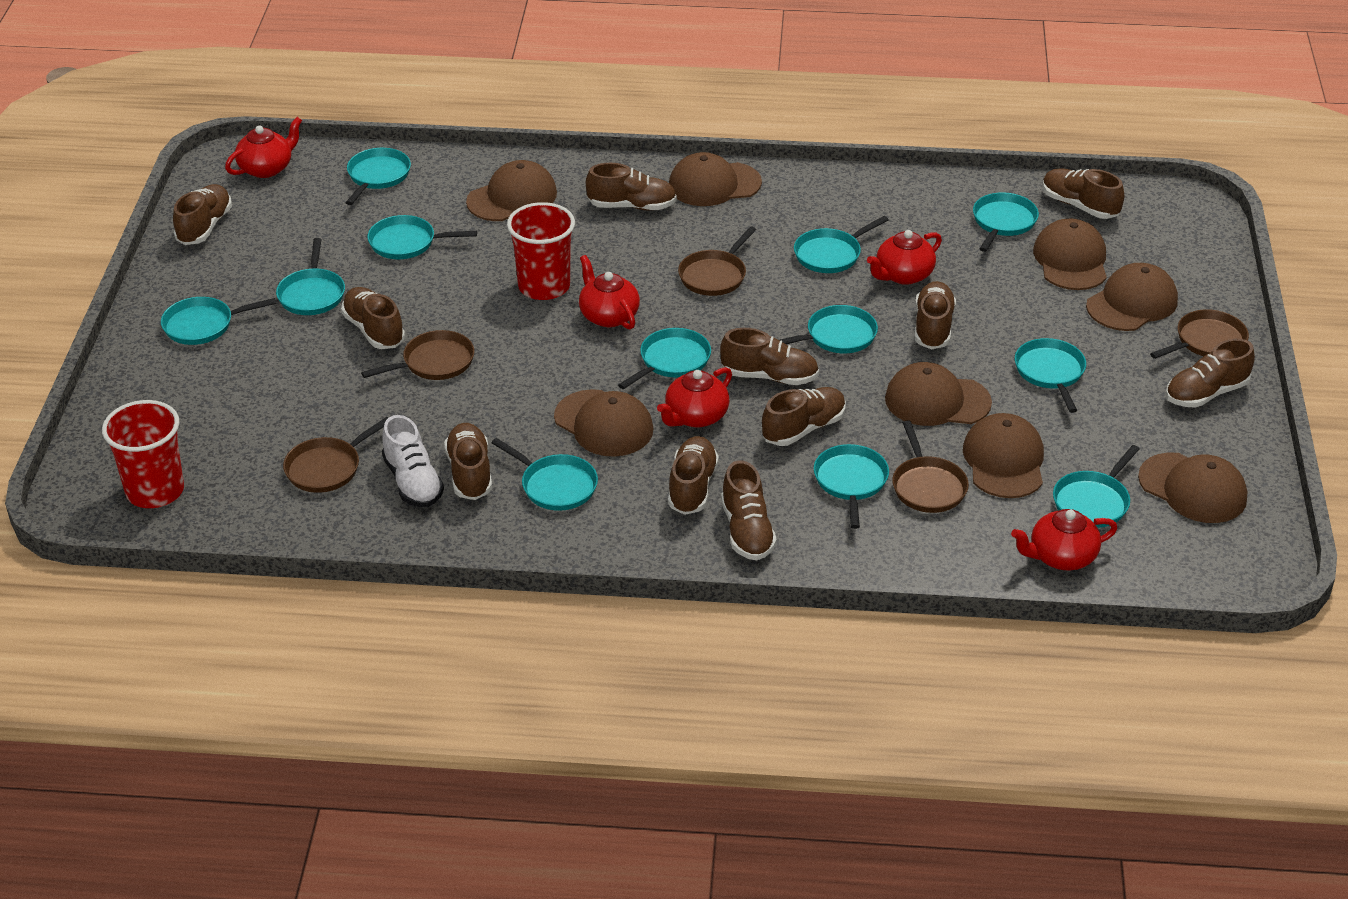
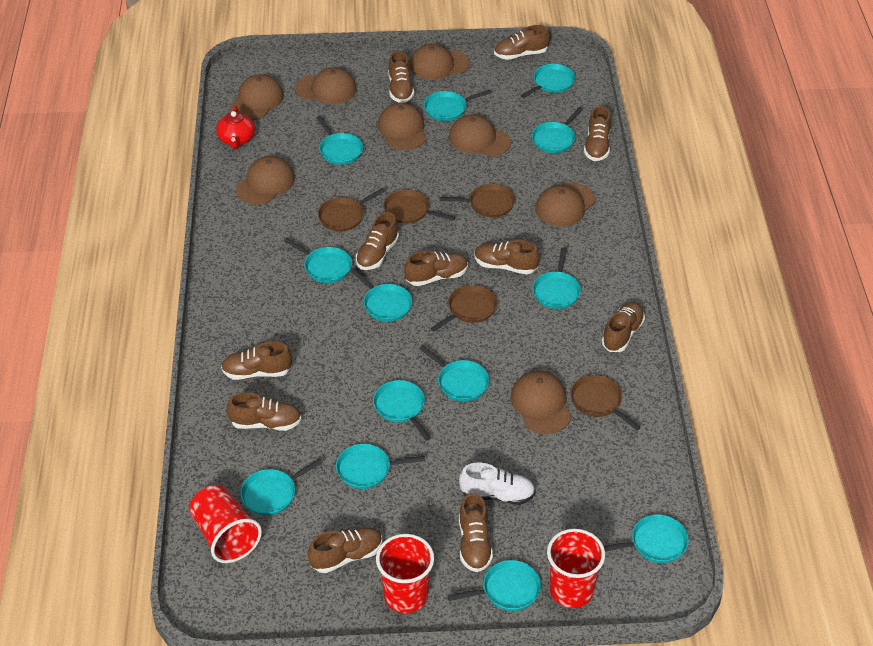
red cup: [102,400,184,508] [507,202,575,300] = 2 -> [189,485,262,563] [376,534,434,613] [547,529,605,608] = 3
red teapot: [225,117,302,178] [579,255,640,330] [657,367,732,428] [867,230,942,285] [1011,509,1117,571] = 5 -> [216,106,255,149] = 1
turquoise pan: [161,297,276,345] [276,238,345,315] [346,148,411,205] [367,215,477,259] [492,438,598,511] [618,328,711,389] [780,305,878,353] [794,216,888,273] [814,444,889,529] [973,192,1039,252] [1015,338,1086,413] [1053,445,1139,528] = 12 -> [240,458,323,516] [284,238,352,283] [316,116,363,165] [336,444,425,489] [350,268,412,322] [373,380,431,441] [419,345,489,401] [424,90,492,121] [447,560,541,611] [521,64,575,98] [532,107,583,153] [532,247,581,309] [604,515,689,563] = 13

